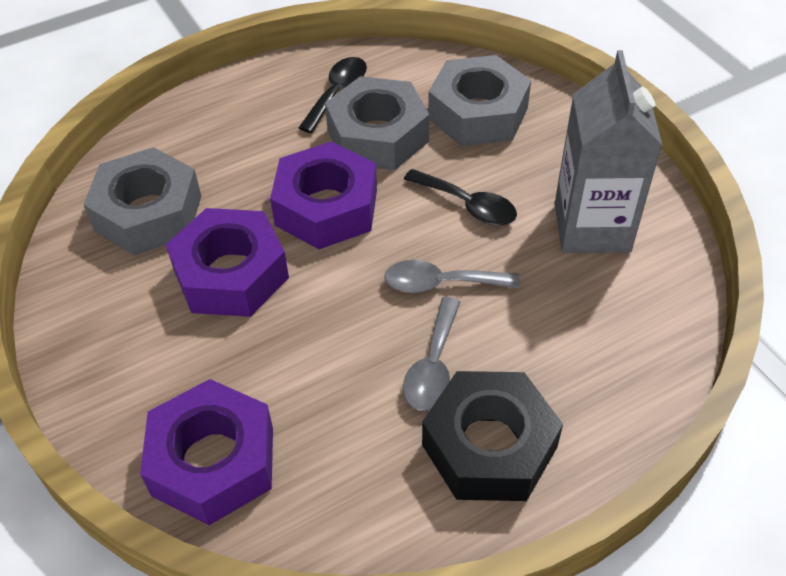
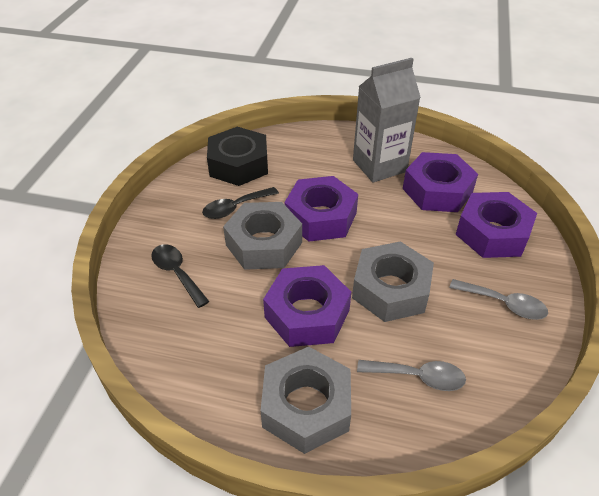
purple nut: [140,379,273,525] [166,208,289,317] [270,142,377,249] = 3 -> [263,265,351,347] [284,176,358,242] [403,152,478,212] [455,192,537,258] = 4

